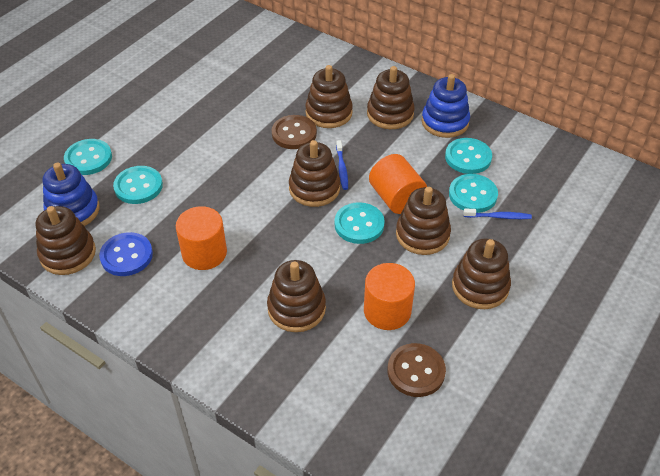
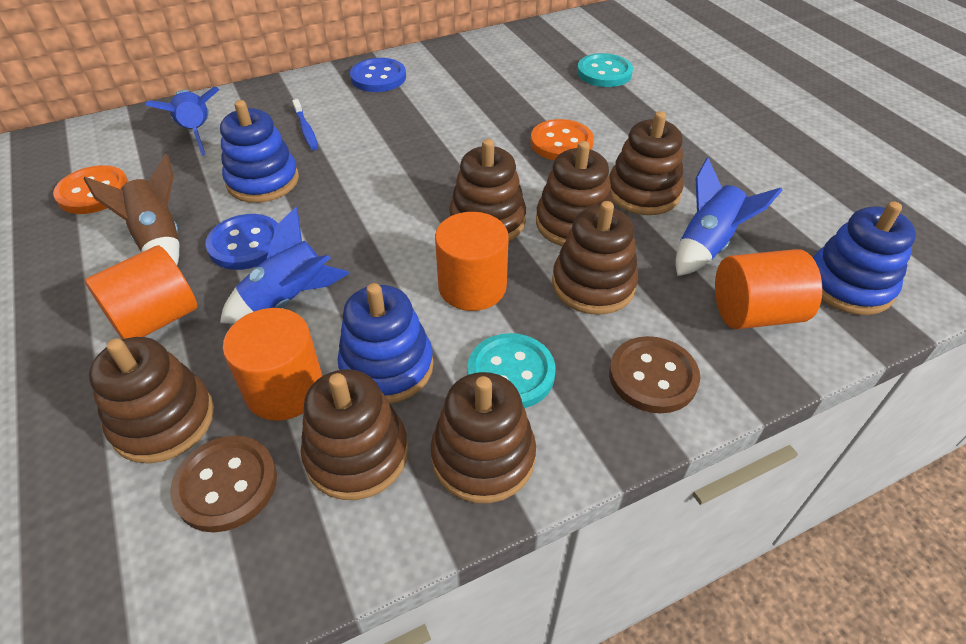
blue button: [99,232,153,276] = 1 -> [206,214,278,270] [350,58,406,92] = 2
blue rocket: none = 0 -> [146,87,219,156] [220,207,350,324] [675,158,783,276] = 3
blue stacking toy: [43,163,100,226] [422,74,470,138] = 2 -> [220,100,299,203] [337,283,434,403] [813,201,916,315] = 3
blue toothbrush: [336,140,348,190] [463,209,532,219] = 2 -> [292,99,318,150] = 1
brown rocket: none = 0 -> [84,154,179,265] = 1
orange button: none = 0 -> [53,165,129,214] [531,119,594,161] = 2
orange cylinder: [176,206,227,270] [364,263,415,330] [369,154,427,214] = 3 -> [85,245,197,340] [223,308,323,421] [435,212,509,311] [715,249,822,329] = 4
turquoise button: [64,139,112,175] [113,166,163,204] [334,202,385,244] [445,138,492,174] [449,174,498,213] = 5 -> [467,333,556,408] [577,53,633,87] = 2

